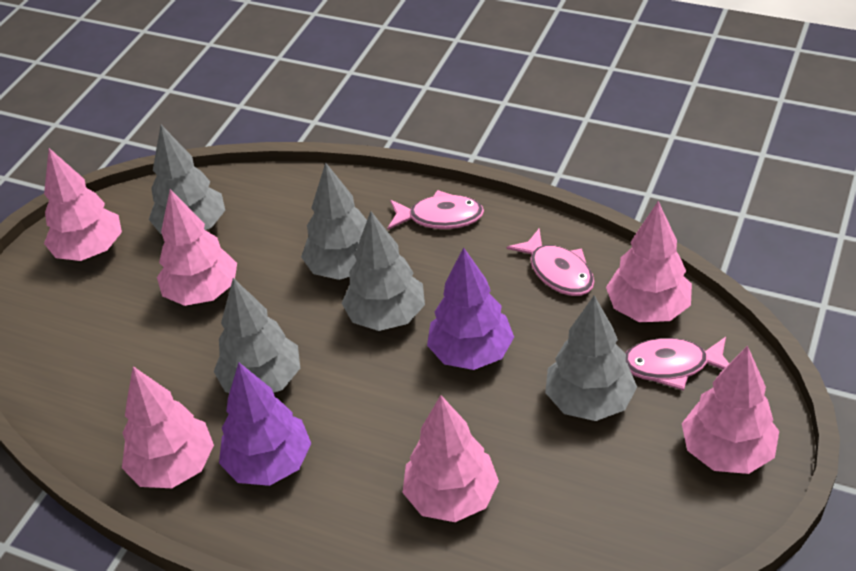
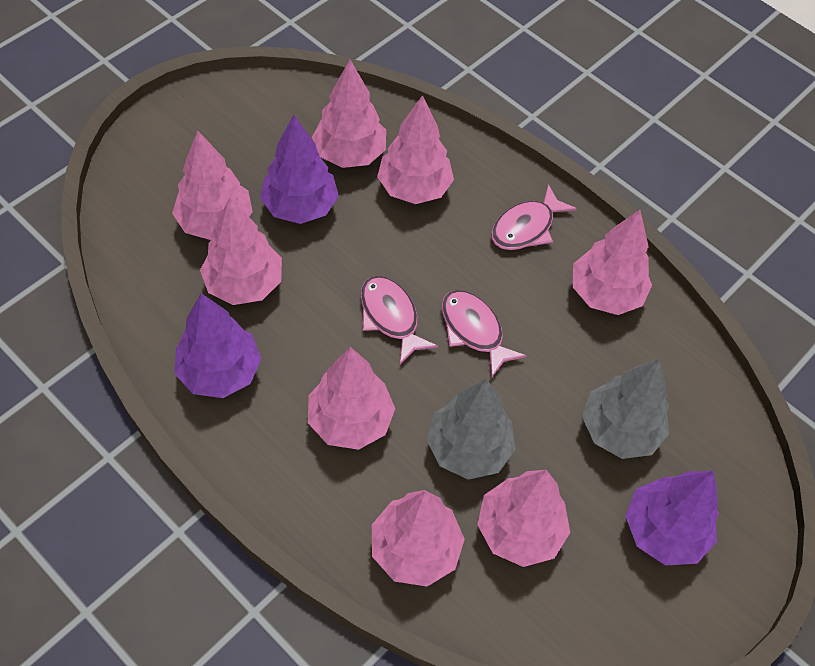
grey tree: [149,125,225,234] [213,278,300,393] [301,162,367,280] [342,211,425,331] [545,296,637,421] = 5 -> [426,378,516,480] [582,358,669,459] = 2
pink tree: [44,148,122,261] [122,366,214,488] [157,189,237,306] [403,395,499,522] [606,201,692,322] [682,346,779,474] = 6 -> [172,131,253,240] [200,197,282,305] [308,347,395,450] [312,59,386,168] [372,490,465,587] [377,95,454,204] [477,470,570,567] [572,210,652,315] = 8
purple tree: [219,363,311,486] [427,247,514,370] = 2 -> [174,293,262,398] [260,115,339,224] [625,471,719,566] = 3

